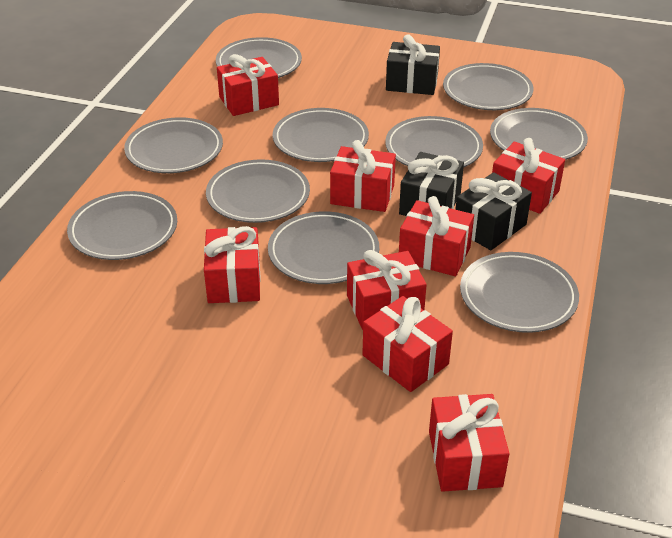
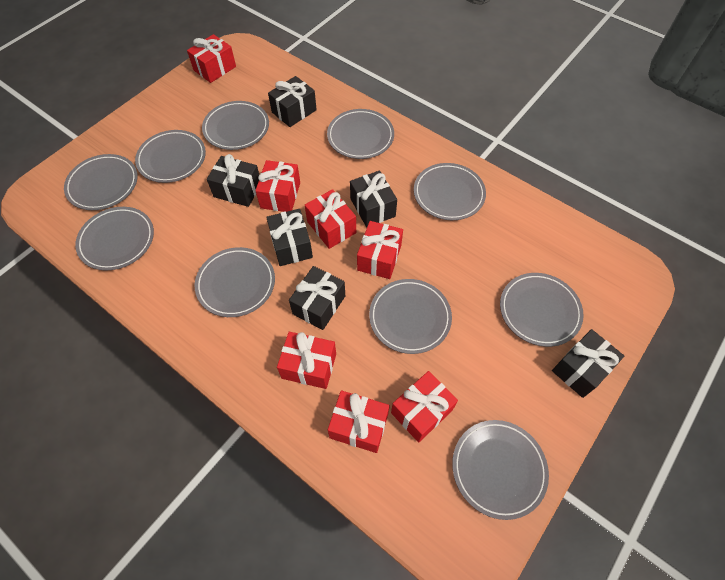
black gift: [386,34,440,95] [399,152,464,216] [455,172,532,250] = 3 -> [207,154,259,207] [266,209,313,266] [268,76,317,127] [289,266,345,330] [350,171,397,227] [552,329,624,398] = 6
red gift: [204,226,261,303] [217,54,279,116] [330,140,396,212] [347,250,427,330] [362,296,453,392] [399,196,474,276] [429,394,510,492] [492,138,565,214] = 8 -> [187,34,236,83] [255,160,300,212] [277,332,336,389] [305,189,356,249] [328,390,390,453] [357,221,403,279] [391,371,458,442] = 7

